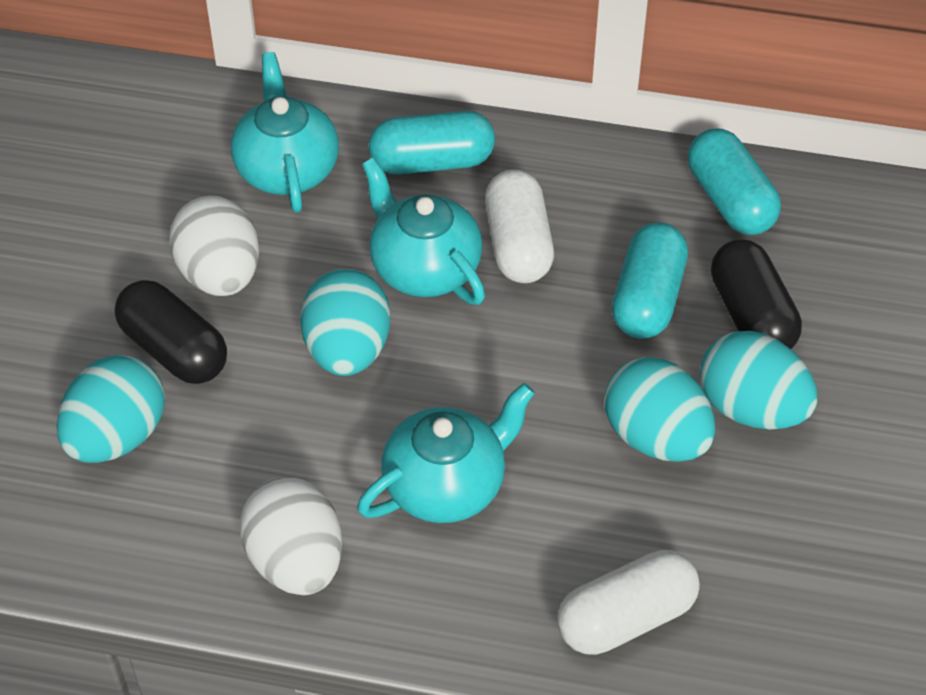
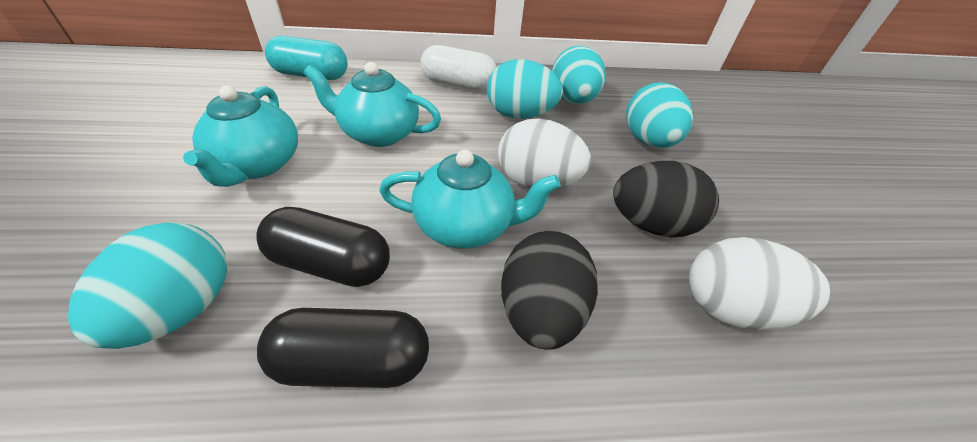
black egg: none = 0 -> [501,231,598,350] [613,161,719,237] = 2
turquoise capsule: [369,111,495,175] [612,222,688,339] [688,128,781,235] = 3 -> [265,36,348,80] = 1
white capsule: [485,169,554,283] [557,550,700,655] = 2 -> [421,45,497,90] = 1

